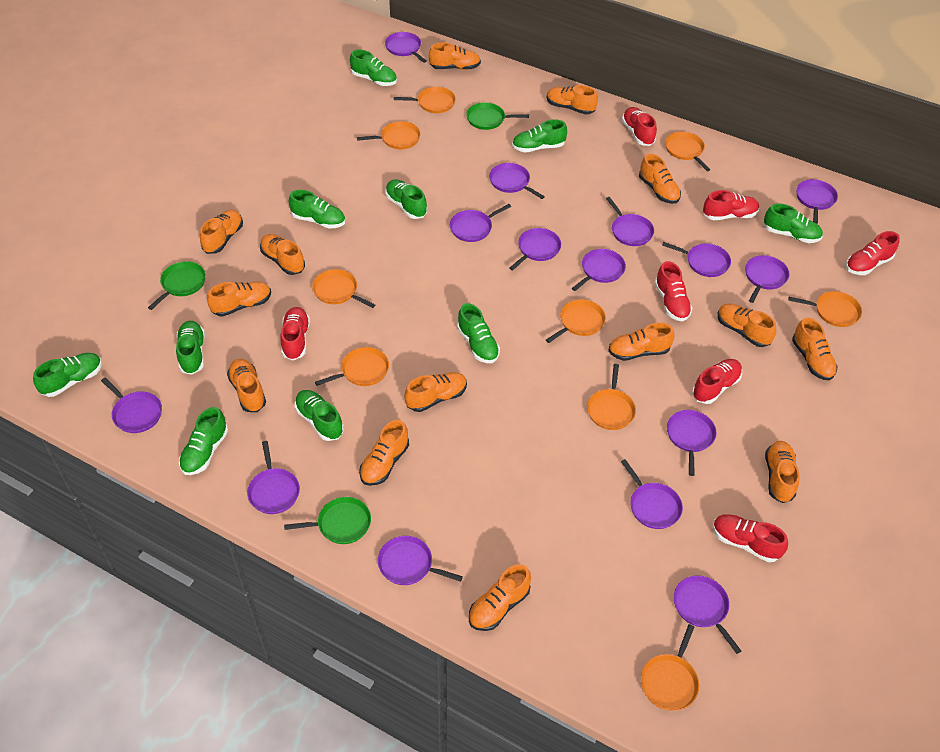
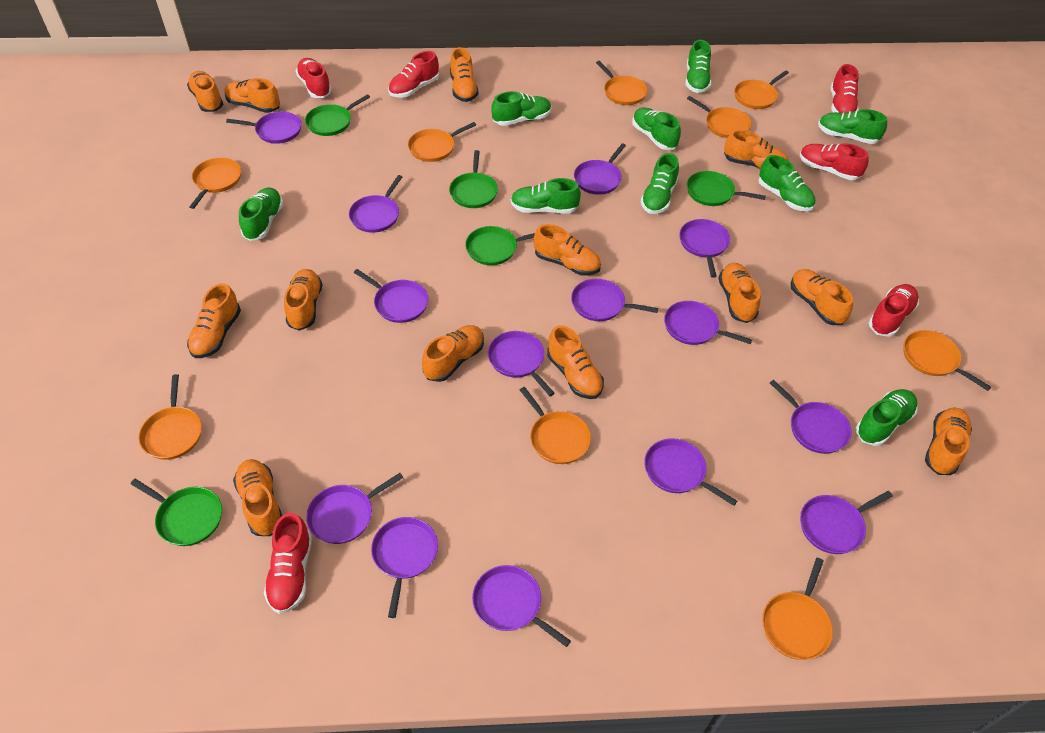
green pan: [148,261,206,310] [284,497,371,544] [466,102,529,130] = 3 -> [130,479,222,546] [305,94,370,136] [449,150,498,208] [465,226,535,265] [687,171,766,206] = 5
green shoe: [33,353,102,397] [176,321,205,375] [179,407,228,475] [289,190,345,229] [295,390,344,441] [350,50,397,86] [385,179,427,219] [457,303,500,363] [512,119,567,153] [764,203,823,243] = 10 -> [239,187,283,241] [491,91,551,126] [511,178,581,214] [632,107,681,150] [641,153,679,214] [686,40,711,93] [758,155,815,212] [818,109,887,144] [856,389,918,446] = 9
orange shoe: [200,210,243,254] [207,282,271,317] [227,359,266,412] [260,234,305,275] [359,420,409,486] [404,372,467,412] [429,42,481,70] [469,564,531,631] [547,85,598,114] [608,323,674,361] [639,154,681,204] [718,303,776,347] [765,441,800,503] [792,318,837,380] = 14 -> [187,71,223,112] [187,283,241,358] [224,78,280,113] [233,459,282,536] [284,269,322,331] [422,325,484,382] [450,47,479,102] [534,224,601,275] [547,325,604,399] [718,263,761,323] [724,130,789,169] [790,269,853,325] [925,407,972,475] = 13
purple pan: [101,378,162,433] [247,441,300,514] [378,536,463,585] [385,32,427,63] [450,204,511,242] [489,163,545,199] [509,228,561,270] [572,249,626,291] [606,197,654,246] [621,459,683,529] [662,242,731,277] [667,410,717,476] [674,576,741,654] [745,255,789,303] [796,179,838,224] = 15 -> [226,112,302,144] [306,473,404,544] [349,175,402,233] [354,269,429,323] [371,517,438,618] [472,565,571,647] [488,331,555,396] [571,279,658,321] [574,143,626,195] [644,438,737,506] [664,301,752,345] [679,219,730,278] [770,380,852,454] [800,491,893,554] = 14
red shoe: [280,307,310,360] [622,107,657,146] [655,261,693,321] [692,359,742,404] [703,190,760,220] [713,514,788,562] [846,231,900,275] = 7 -> [264,512,312,614] [296,58,332,98] [388,51,439,98] [800,143,869,180] [831,64,859,113] [868,284,919,337] = 6

